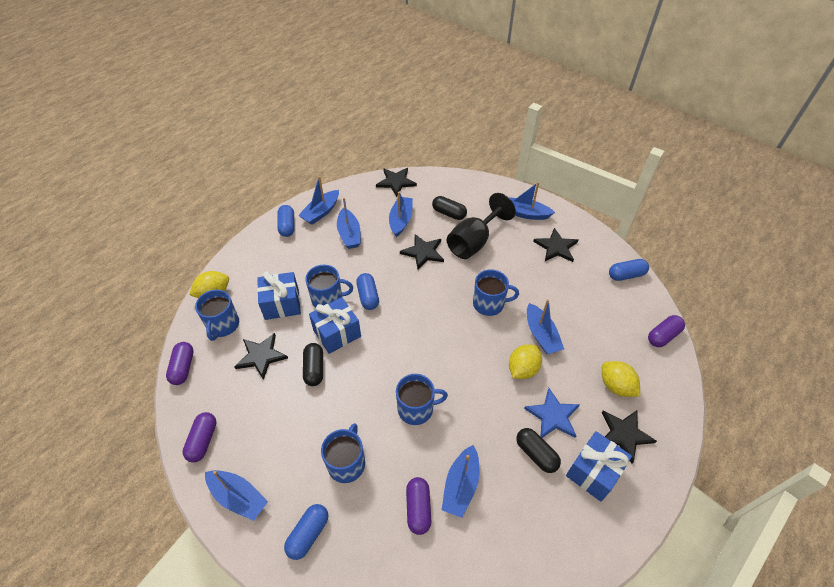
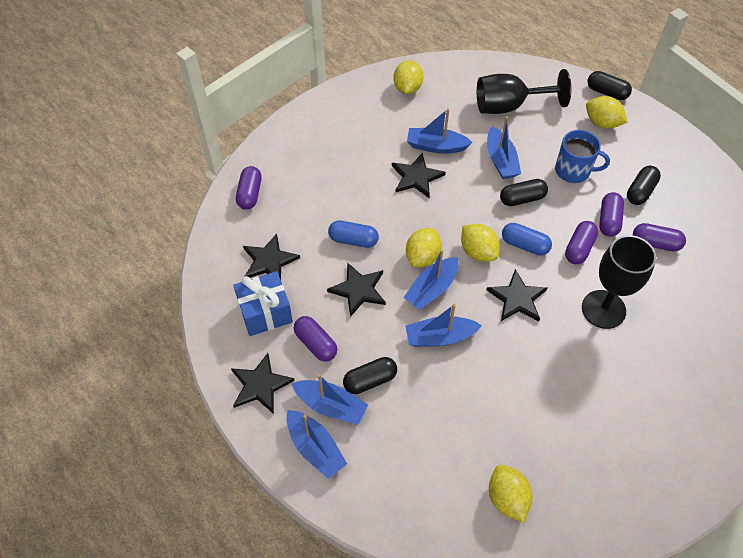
black capsule: [303,343,323,386] [432,196,467,220] [516,428,561,473] = 3 -> [343,357,397,394] [500,179,548,206] [587,71,632,100] [627,166,661,205] = 4
black goblet: [447,193,516,259] = 1 -> [477,69,571,114] [582,235,656,329] = 2
blue boat: [205,470,268,521] [298,176,339,225] [337,197,361,249] [389,192,413,237] [441,445,480,518] [509,182,555,220] [527,299,564,354] = 7 -> [287,410,347,479] [291,374,368,425] [403,250,459,310] [405,304,482,347] [407,108,473,154] [487,116,521,179] = 6
blue capsule: [277,205,295,237] [284,504,328,560] [356,273,379,310] [609,259,649,281] = 4 -> [328,221,379,248] [502,223,552,256] = 2
blue gift: [257,271,301,320] [309,297,361,354] [566,431,632,502] = 3 -> [233,271,293,336] = 1
blue mug: [195,290,239,341] [305,265,353,308] [321,423,365,483] [396,374,448,425] [473,269,519,316] = 5 -> [555,130,610,183] = 1
blue star: [524,388,580,438] = 1 -> none = 0
purple capsule: [166,342,194,385] [182,412,217,462] [406,477,431,535] [648,315,685,347] = 4 -> [236,166,262,210] [294,316,337,362] [565,221,598,264] [599,192,624,237] [633,223,686,252] = 5
yellow lemon: [189,271,229,298] [509,344,542,379] [602,361,640,397] = 3 -> [393,60,423,94] [406,228,442,267] [461,224,500,262] [489,465,533,523] [586,96,628,129] = 5

